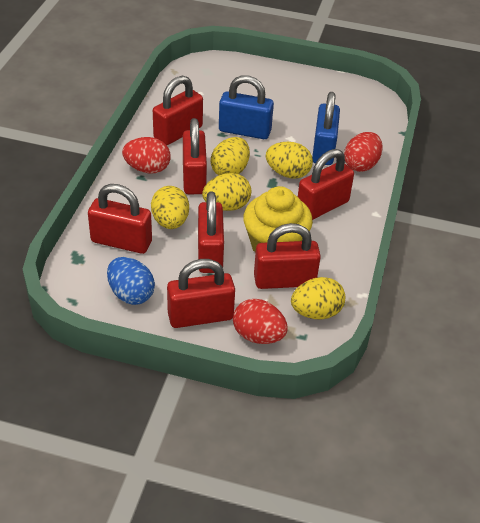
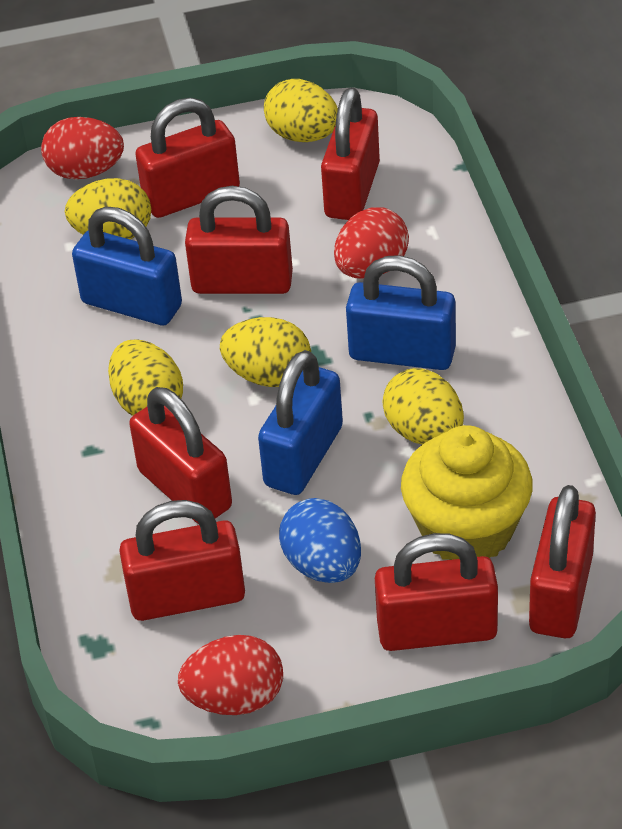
blue padlock: [219,75,274,139] [312,92,340,165] = 2 -> [72,207,182,326] [258,350,343,495] [346,255,456,370] = 3

